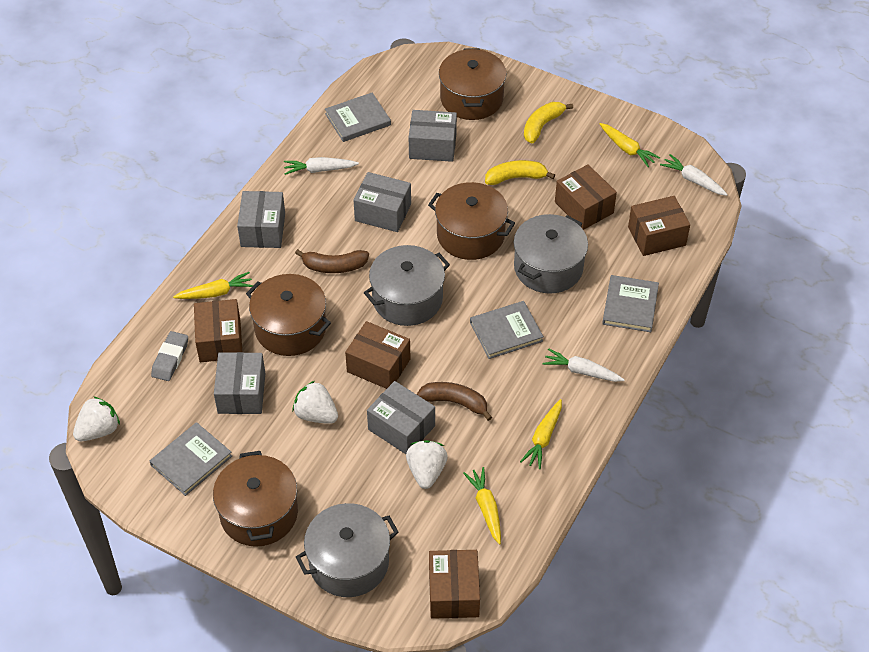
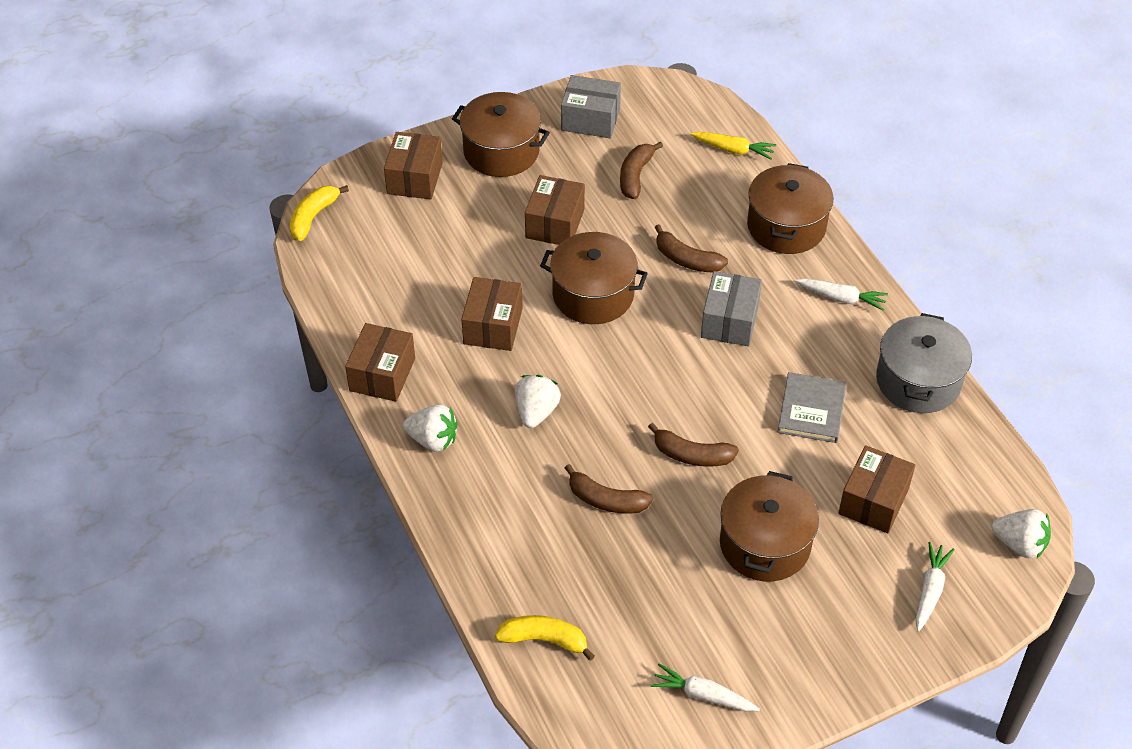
brown banana: [295,249,369,273] [417,382,492,421] = 2 -> [565,464,653,514] [620,141,663,199] [648,423,739,467] [655,224,728,273] = 4
grey book: [150,422,232,496] [325,92,391,142] [470,301,544,359] [602,275,659,332] = 4 -> [778,372,847,443] = 1
grey box: [214,352,265,414] [237,191,285,248] [353,172,411,232] [367,381,435,454] [409,110,457,162] = 5 -> [561,75,621,138] [701,271,762,346] = 2
grey eraser: [151,331,188,381] = 1 -> none = 0
grey pot: [296,503,399,597] [364,245,450,326] [514,214,588,293] = 3 -> [876,313,972,413] = 1
yellow carrot: [173,272,254,299] [463,467,501,545] [520,399,562,469] [600,123,660,167] = 4 -> [690,132,776,159] = 1

